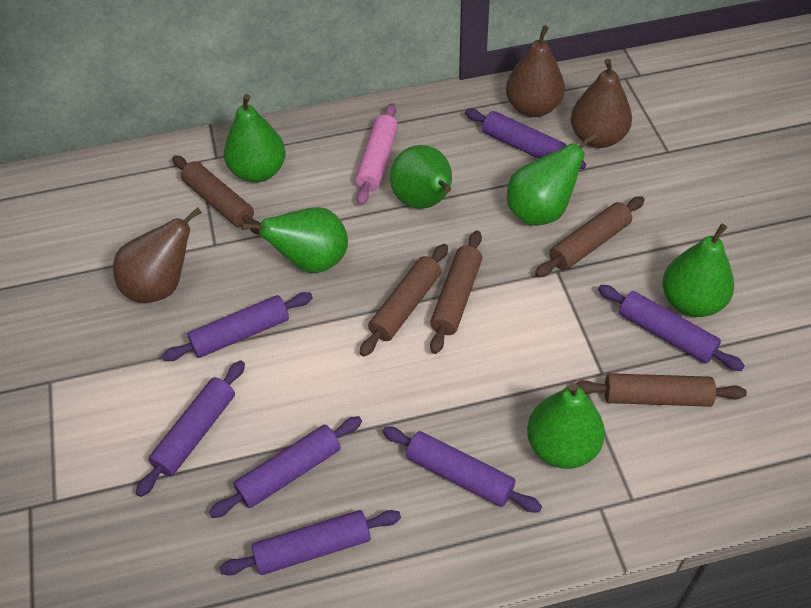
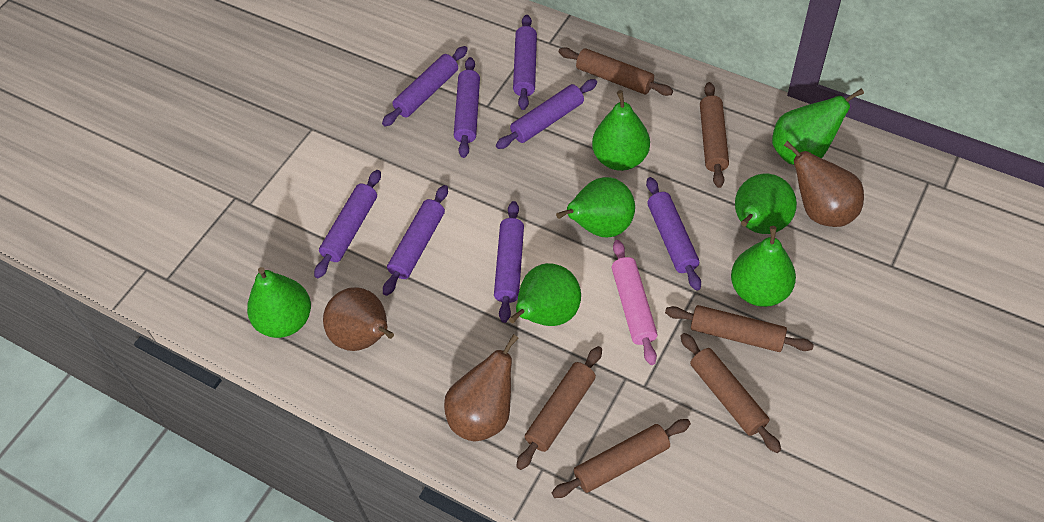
brown rolling pin: [172,156,260,235] [360,244,448,357] [430,230,482,354] [535,196,645,277] [576,373,747,407] = 5 -> [516,346,602,470] [552,419,691,498] [559,48,673,96] [665,305,814,352] [680,333,781,453] [700,82,729,188] = 6
green pear: [224,94,286,183] [241,207,348,273] [390,145,452,209] [507,133,597,226] [527,382,605,469] [662,224,734,317] = 6 -> [247,267,311,338] [509,263,581,326] [556,177,635,237] [592,90,650,171] [731,226,796,307] [735,174,797,234] [772,88,864,165] = 7
purple rolling pin: [136,360,245,497] [162,292,313,361] [209,416,362,518] [219,510,401,576] [382,427,542,513] [465,109,586,169] [598,285,745,371] = 7 -> [314,170,381,278] [382,46,468,127] [383,185,448,296] [454,57,480,158] [494,201,524,323] [496,79,597,149] [513,15,537,110] [646,177,701,291] = 8

